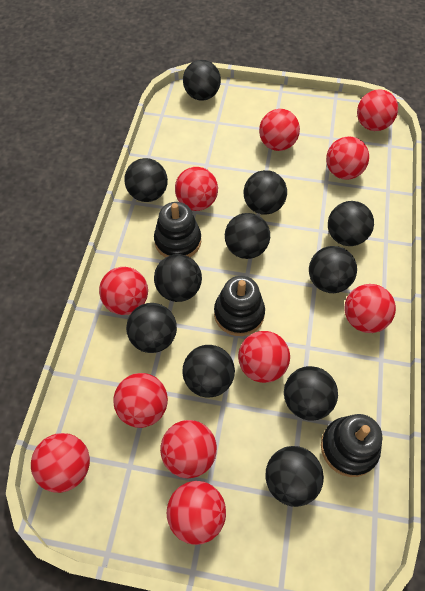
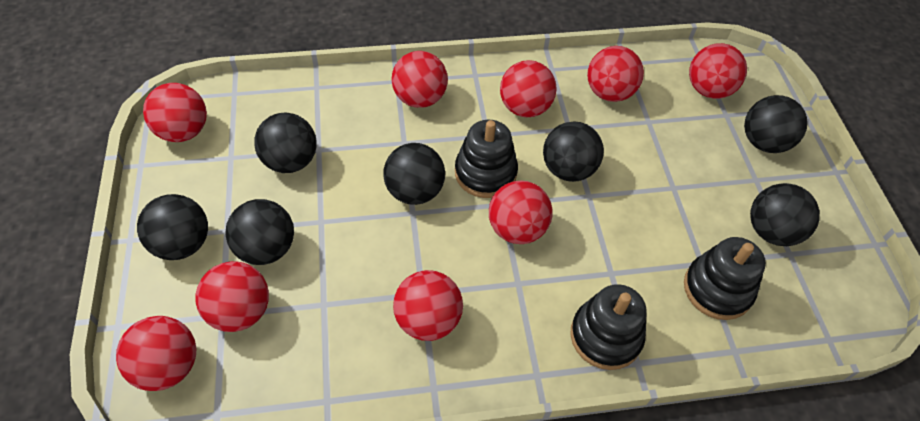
black ball: [124,158,168,202] [126,303,177,353] [154,254,202,302] [183,60,221,101] [183,345,235,397] [225,213,270,259] [243,170,287,215] [265,446,324,507] [284,366,338,421] [309,246,357,293] [328,201,374,246] = 11 -> [137,194,208,260] [225,199,294,265] [254,113,317,173] [383,143,445,205] [543,122,604,182] [744,95,808,153] [750,183,820,246] = 7
red ball: [31,433,90,493] [99,267,148,315] [113,373,168,428] [160,420,217,478] [167,481,226,545] [175,167,218,211] [238,331,290,383] [259,109,300,151] [326,136,369,180] [345,284,396,333] [357,89,398,131] = 11 -> [116,316,197,391] [143,83,207,142] [195,261,269,332] [392,51,448,108] [393,270,463,341] [489,181,553,244] [500,60,557,118] [587,46,644,102] [689,43,747,99] = 9

